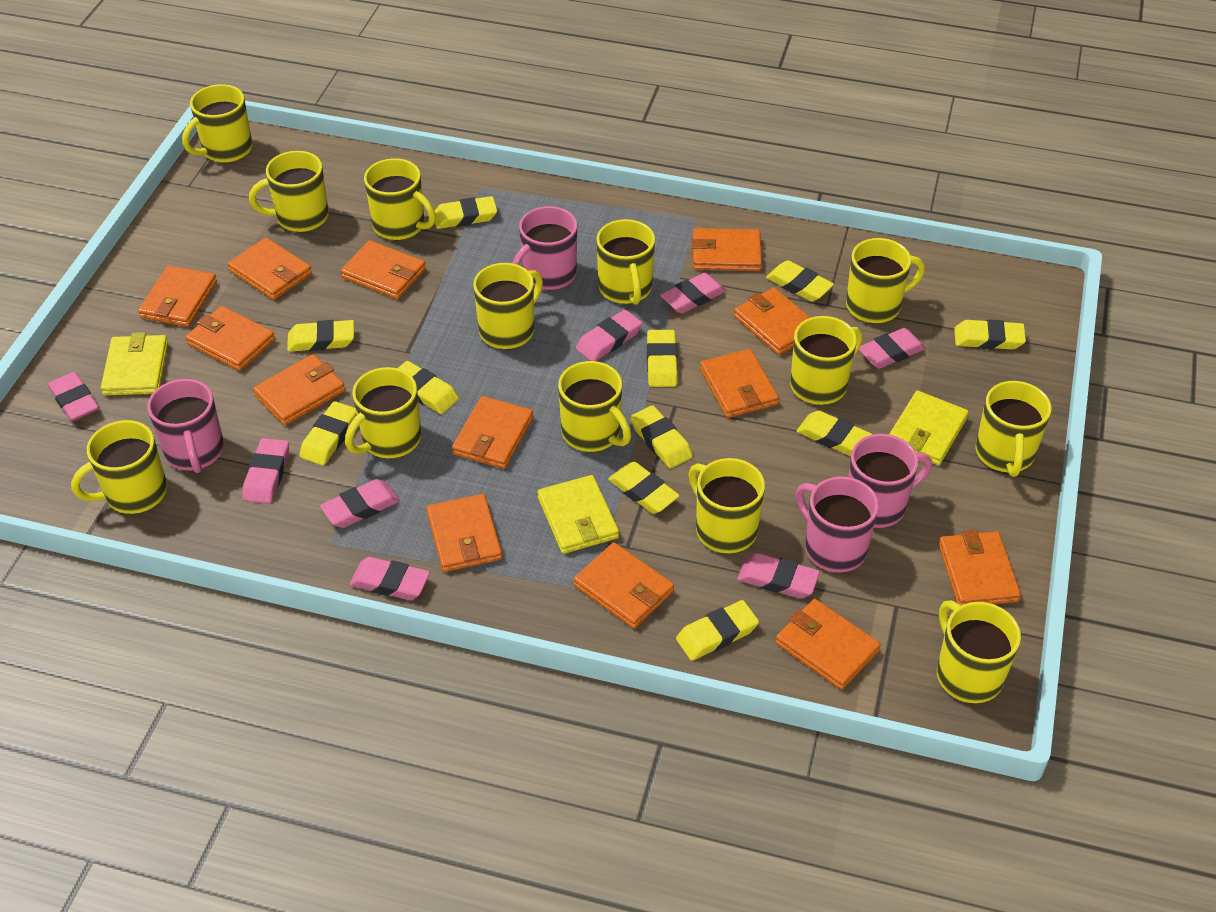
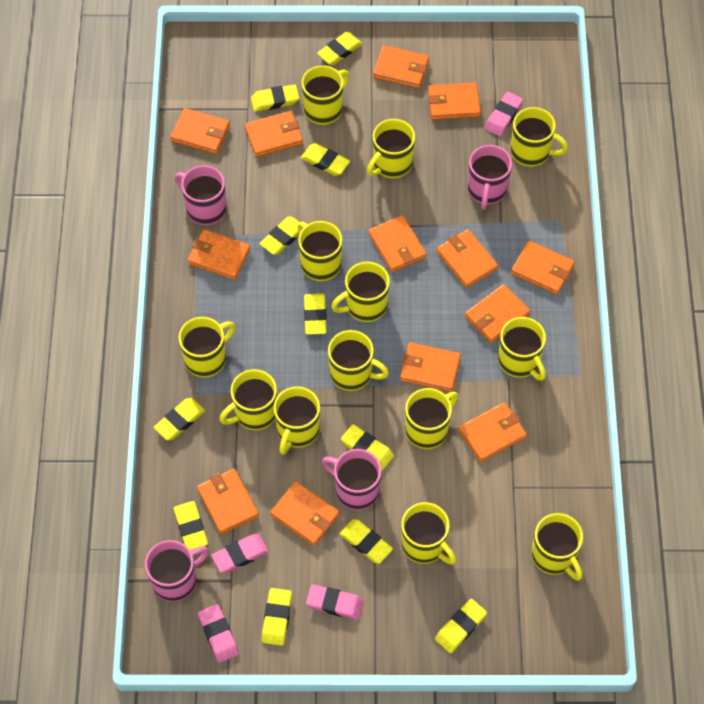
pink eraser: [48,372,98,421] [242,438,289,504] [320,479,400,528] [349,557,430,600] [576,310,642,361] [660,273,726,313] [737,553,820,598] [859,328,926,369] = 8 -> [198,604,239,663] [211,534,269,573] [306,584,364,620] [485,92,523,136] = 4
yellow wallet: [101,332,168,396] [538,475,619,554] [889,391,969,465] = 3 -> none = 0

